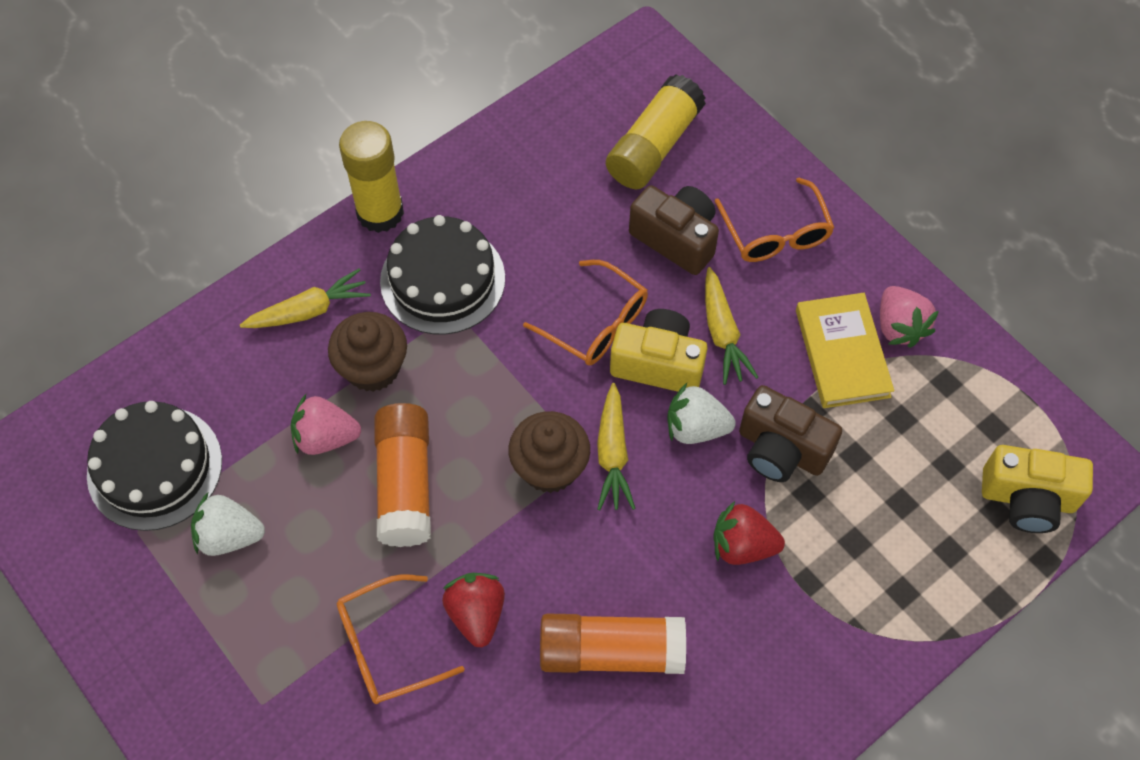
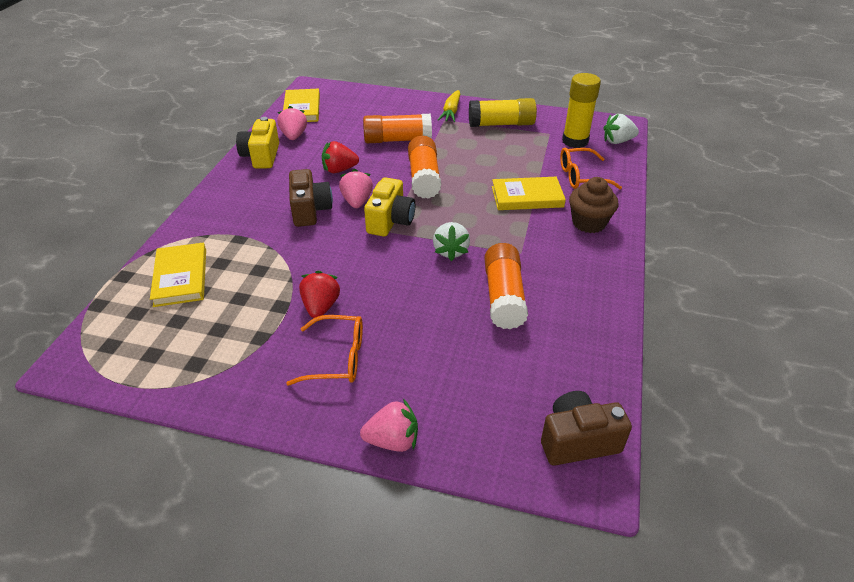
black cake: [87,401,222,531] [380,215,505,335] = 2 -> none = 0
brown cupcake: [328,312,407,392] [508,411,590,493] = 2 -> [569,177,618,233] = 1
orange glasses: [337,574,464,704] [523,260,648,365] [714,178,834,262] = 3 -> [286,315,363,386] [560,148,622,189] = 2
orange glue stick: [374,403,431,547] [540,614,686,674] = 2 -> [363,114,432,143] [408,136,441,199] [484,243,528,329] = 3
pink strawberry: [291,394,361,455] [880,286,939,348] = 2 -> [277,106,307,140] [339,169,373,208] [360,399,418,452] = 3
yellow book: [796,293,894,408] = 1 -> [150,243,206,307] [283,89,320,122] [492,177,566,210] = 3
yellow carrot: [240,269,371,328] [597,383,636,510] [705,267,758,385] = 3 -> [438,90,460,122] = 1

